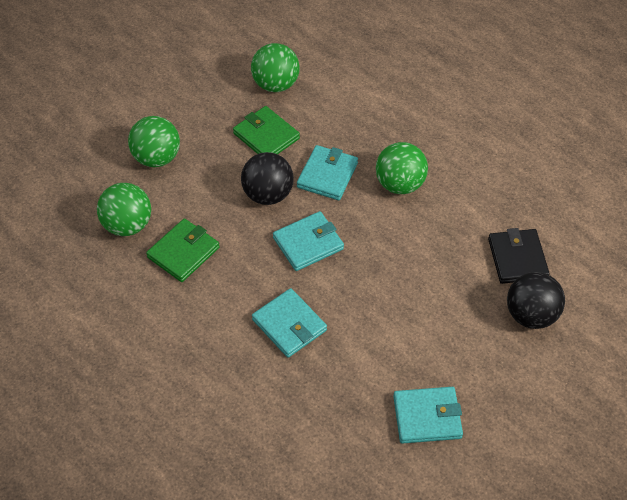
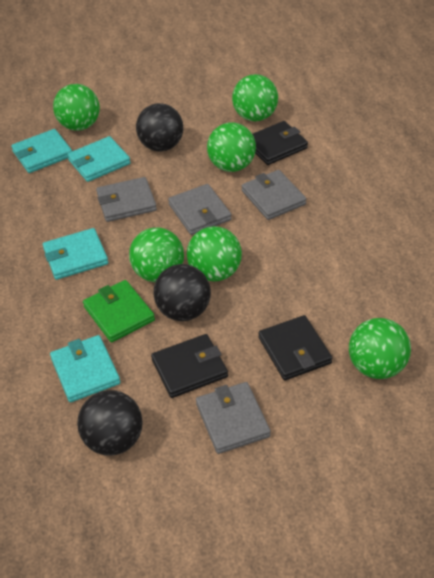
black ball: [241,152,294,205] [507,272,565,329] = 2 -> [77,390,143,456] [136,103,183,152] [154,264,211,321] = 3
black wallet: [488,228,550,284] = 1 -> [151,334,228,398] [252,121,308,165] [258,315,332,381] = 3
green ball: [97,183,151,236] [128,116,180,167] [251,43,299,92] [376,142,428,194] = 4 -> [53,84,100,131] [129,228,184,282] [187,226,242,282] [207,122,256,172] [232,74,278,121] [349,318,411,379] = 6
green wallet: [146,218,220,282] [233,106,300,154] = 2 -> [83,280,155,342] = 1
grey wallet: none = 0 -> [96,177,157,222] [168,184,232,235] [196,382,271,454] [242,170,306,220] = 4

